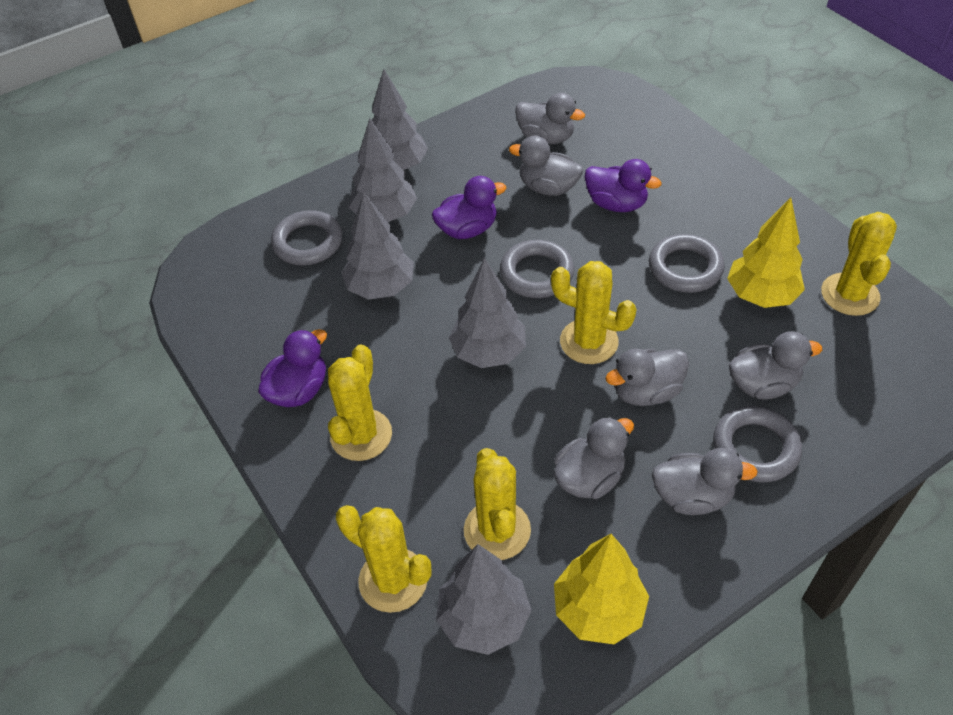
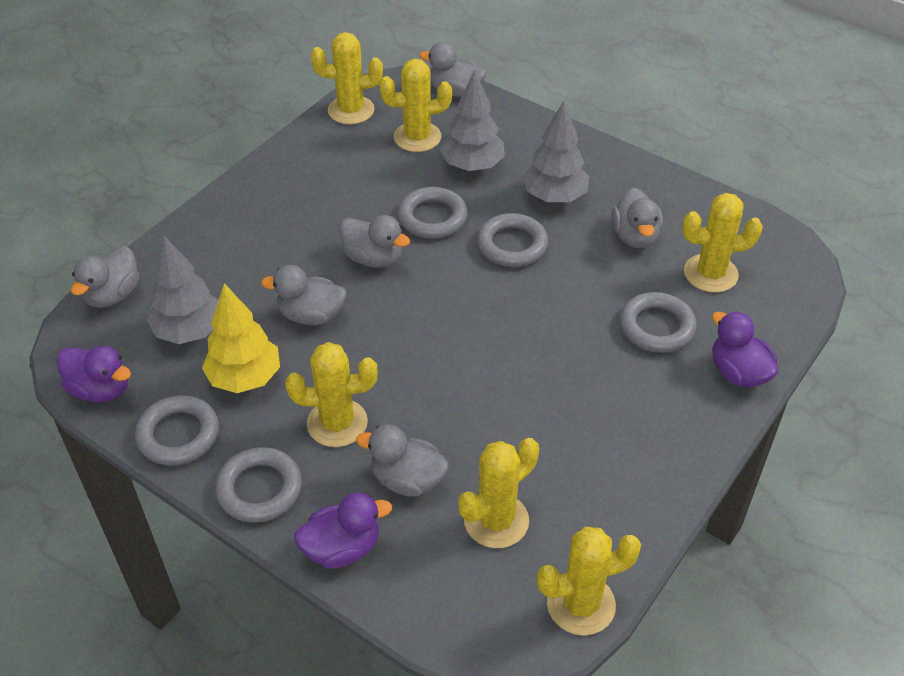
grey ring: [271,210,342,266] [500,240,574,298] [649,234,725,293] [713,406,802,482] = 4 -> [135,395,219,466] [215,447,302,523] [398,187,468,239] [477,213,549,267] [620,292,697,353] = 5
grey tree: [341,192,414,300] [349,118,417,222] [372,69,428,170] [436,544,532,655] [449,258,526,368] = 5 -> [147,236,218,344] [440,70,505,171] [523,101,589,203] = 3
yellow cactus: [328,344,392,461] [336,505,432,613] [464,448,531,560] [551,261,637,364] [821,212,897,316] = 5 -> [285,342,378,447] [311,32,383,125] [379,59,452,152] [458,438,539,548] [537,527,641,636] [682,193,763,293] = 6
yellow tree: [554,534,649,644] [727,198,805,308] = 2 -> [202,283,280,393] = 1

